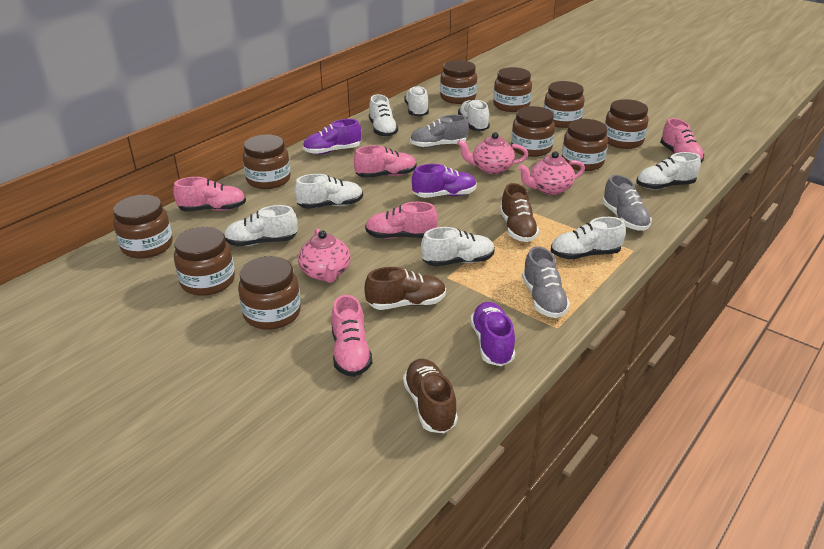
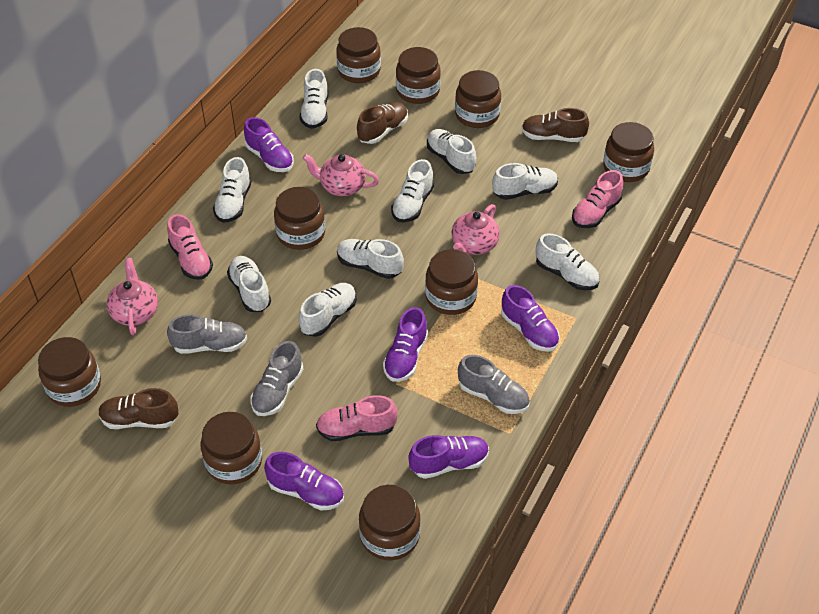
brown jar: [113,195,173,258] [174,227,235,296] [238,256,301,330] [243,134,291,189] [440,60,477,104] [493,67,532,112] [511,106,555,157] [544,81,585,128] [562,119,608,171] [605,99,649,149] = 10 -> [38,337,101,407] [201,412,262,485] [274,187,325,250] [336,27,381,83] [359,485,421,560] [396,47,441,104] [425,249,478,315] [455,70,501,128] [603,122,654,182] = 9
pink shoe: [173,177,246,212] [332,295,372,377] [354,145,417,178] [365,202,438,239] [660,118,704,163] = 5 -> [167,214,213,280] [316,395,398,441] [572,170,623,228] = 3
purple shoe: [303,119,361,154] [412,164,477,198] [470,302,515,366] = 3 -> [244,117,294,172] [264,452,344,511] [383,307,428,382] [408,435,489,479] [501,285,560,352] = 5
white shoe: [224,205,298,246] [294,174,363,209] [369,94,398,137] [404,86,429,117] [421,227,495,267] [458,99,490,131] [551,217,626,259] [636,152,701,190] = 8 -> [213,157,251,223] [227,256,271,312] [299,283,357,337] [300,69,328,129] [337,239,404,279] [391,159,434,222] [427,129,476,174] [492,163,558,200] [536,233,600,290] = 9

